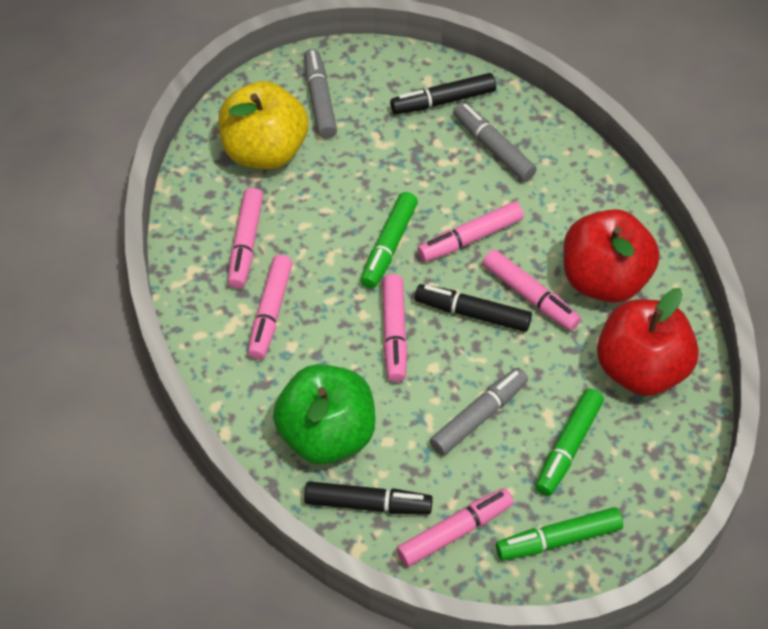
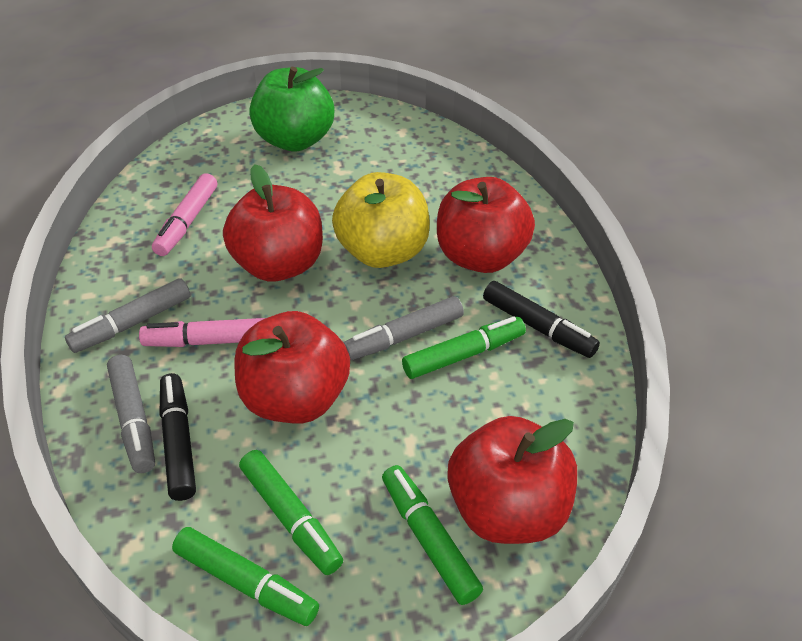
black marker: [304,481,433,515] [390,73,496,114] [415,284,532,332] = 3 -> [160,373,196,501] [483,281,600,358] = 2
green marker: [361,192,418,289] [496,507,623,561] [535,389,604,496] = 3 -> [172,527,319,626] [239,450,343,575] [382,465,483,605] [402,316,526,379] = 4
pink marker: [228,188,263,289] [248,255,293,360] [382,274,407,382] [397,488,514,567] [418,201,524,262] [483,249,581,331] = 6 -> [139,318,265,347] [152,173,217,256] = 2
red apple: [563,209,660,303] [597,288,699,396] = 2 -> [223,164,323,282] [235,311,350,423] [437,177,535,273] [447,416,577,544] = 4

